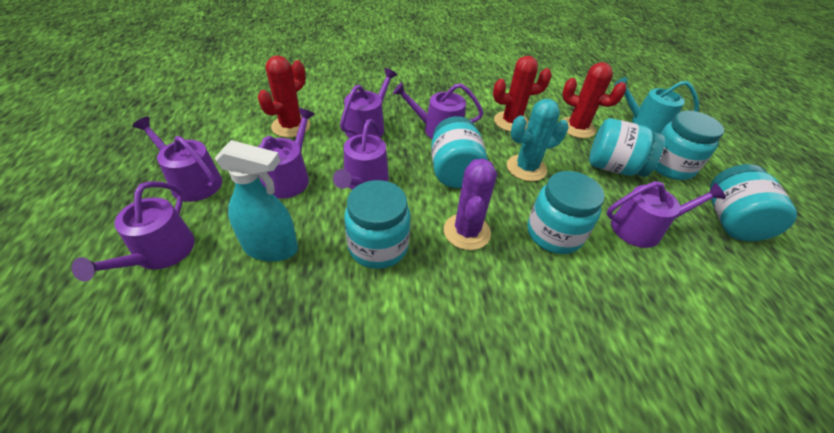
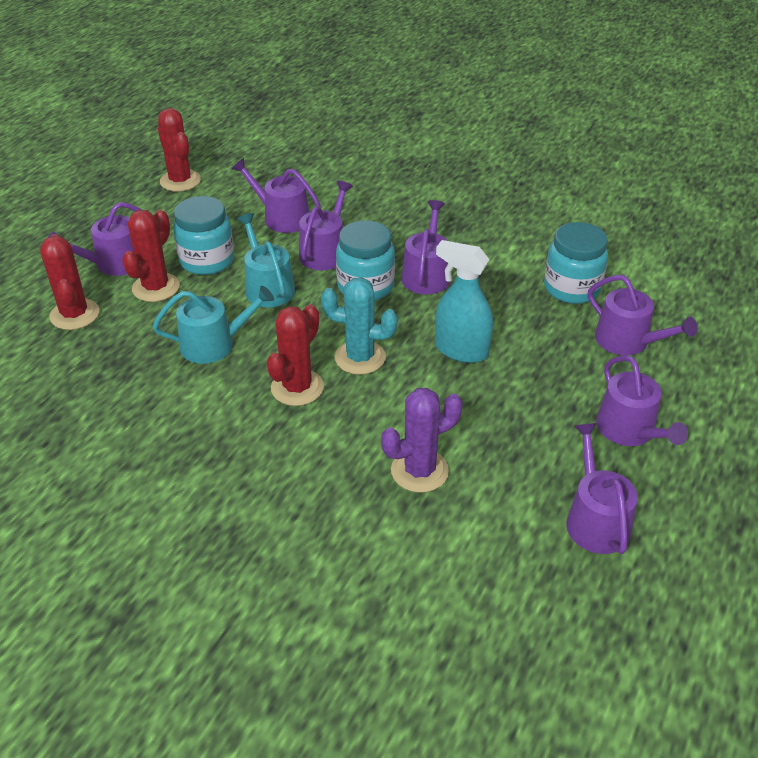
red cactus: [258,55,310,138] [493,56,552,132] [562,62,626,138] = 3 -> [40,234,99,330] [122,210,180,302] [158,108,201,192] [267,304,324,406] = 4
turquoise jar: [344,180,411,269] [431,116,488,188] [527,171,605,254] [589,118,665,177] [654,111,724,180] [710,164,797,241] = 6 -> [173,196,234,275] [336,220,395,301] [544,222,608,304] = 3
turquoise watering can: [614,77,699,133] = 1 -> [153,286,274,364] [237,213,295,307] = 2

